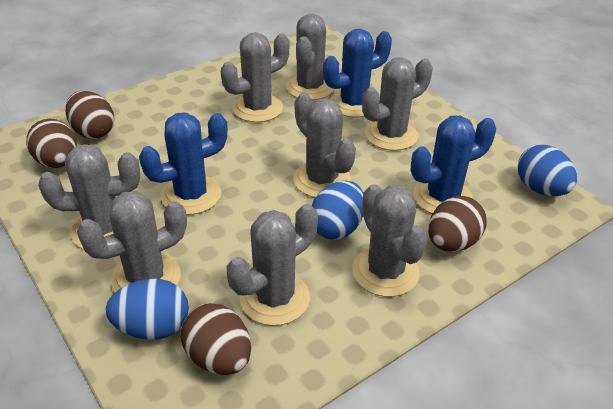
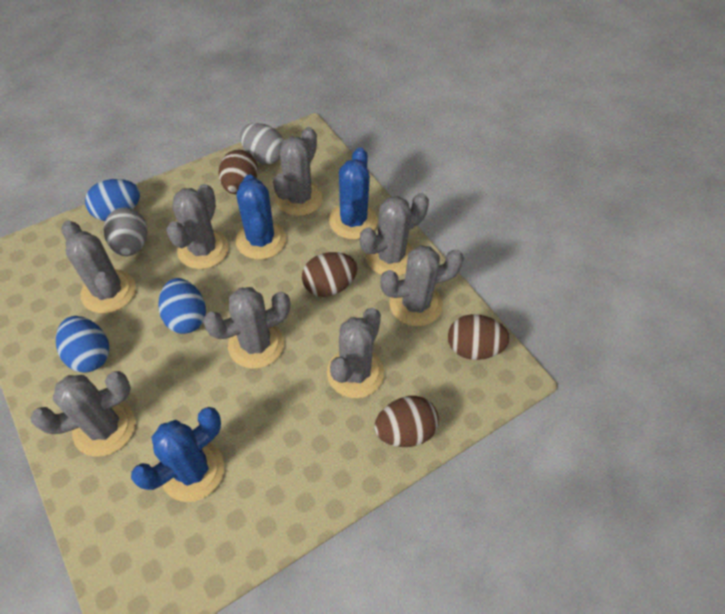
grey egg: none = 0 -> [104,208,148,256] [240,123,284,164] = 2

